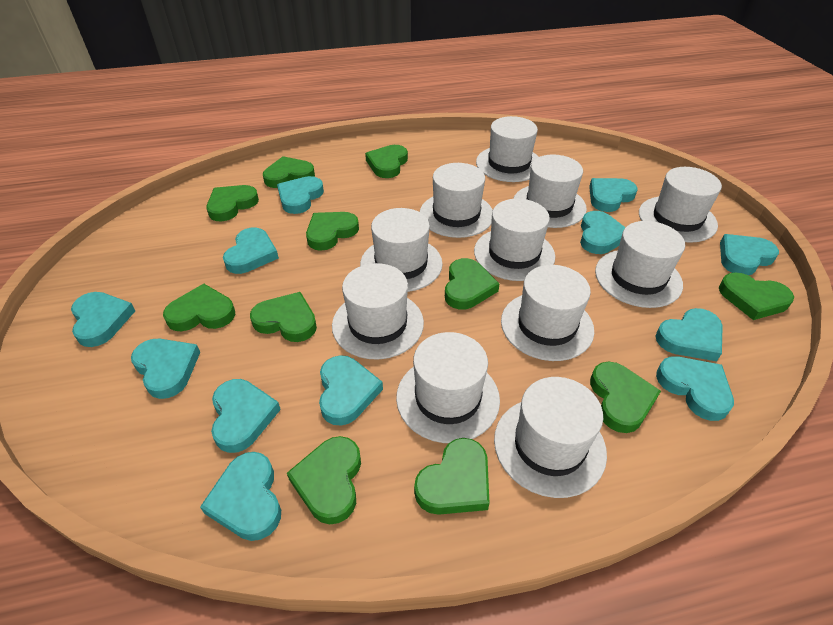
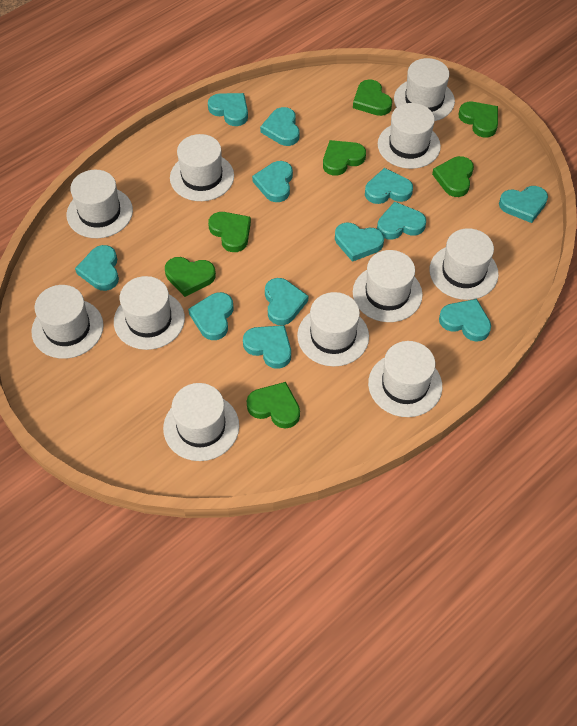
green heart: [163,284,235,331] [206,185,259,222] [250,292,317,342] [263,156,315,188] [287,436,361,525] [306,212,359,251] [365,145,408,178] [414,438,489,515] [445,258,500,310] [590,362,661,433] [719,273,794,320] = 11 -> [165,257,216,297] [208,212,251,252] [247,382,300,429] [323,140,366,176] [353,79,392,116] [432,156,474,197] [459,102,498,138] = 7

